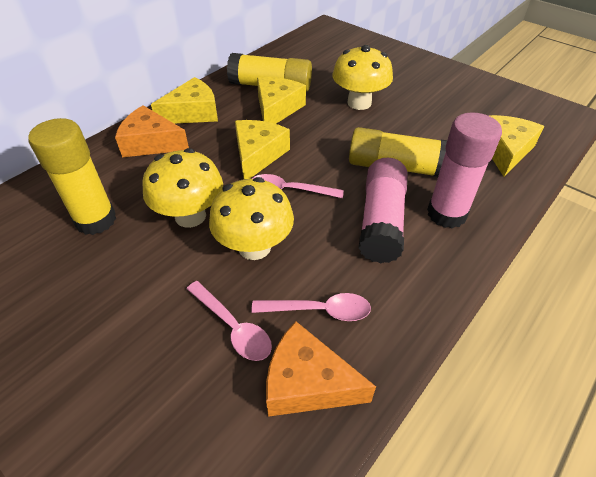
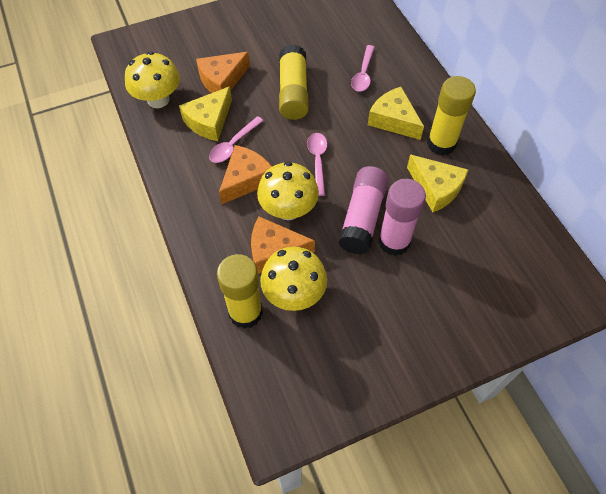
orange cheese: [115,105,189,157] [266,321,376,417] = 2 -> [196,52,250,93] [219,145,272,204] [251,216,315,274] = 3
yellow cheese: [151,77,218,124] [235,120,290,179] [257,77,306,124] [488,115,544,177] = 4 -> [179,86,232,141] [368,87,424,140] [407,154,468,212] = 3

